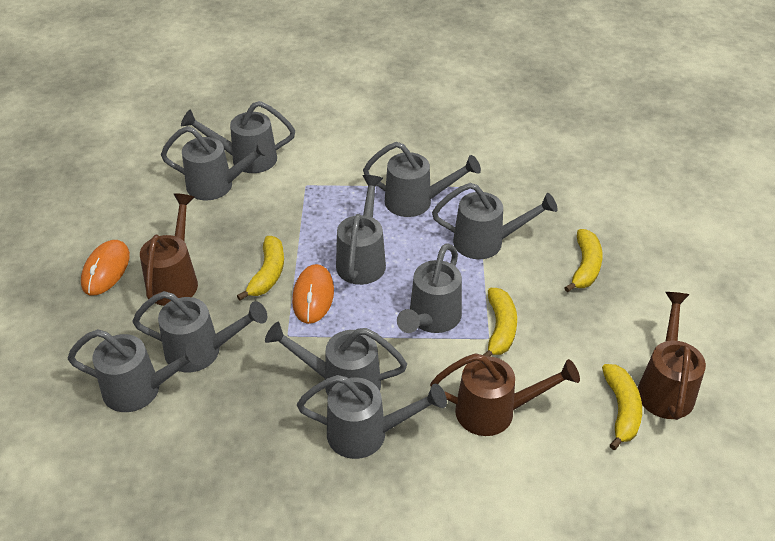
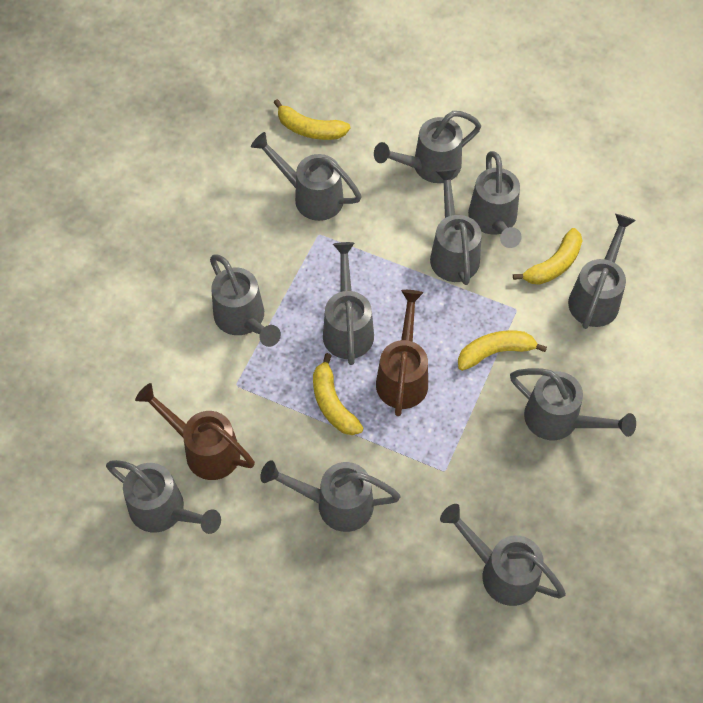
brown watering can: [140,193,198,306] [430,353,580,436] [638,292,706,420] = 3 -> [135,383,255,480] [376,290,428,416] = 2
grey watering can: [68,329,205,412] [132,291,267,372] [161,126,272,200] [181,101,295,173] [265,322,407,395] [297,375,447,459] [336,175,386,285] [363,142,481,217] [397,243,462,333] [432,183,558,259] = 10 -> [106,460,221,534] [210,255,281,347] [251,132,362,221] [260,460,401,532] [323,242,374,365] [374,111,481,183] [430,169,482,285] [440,504,566,606] [468,151,522,248] [510,368,636,440] [568,214,636,329] = 11
orange mouse: [81,240,130,295] [292,264,334,324] = 2 -> none = 0

